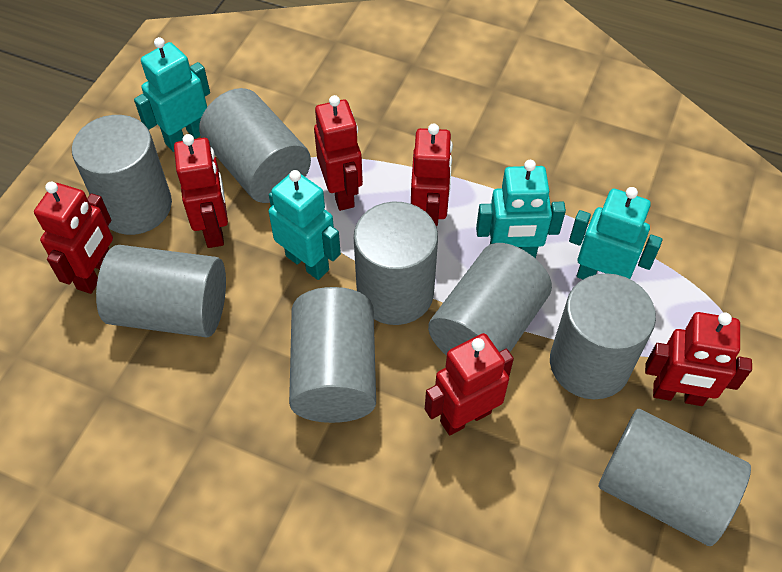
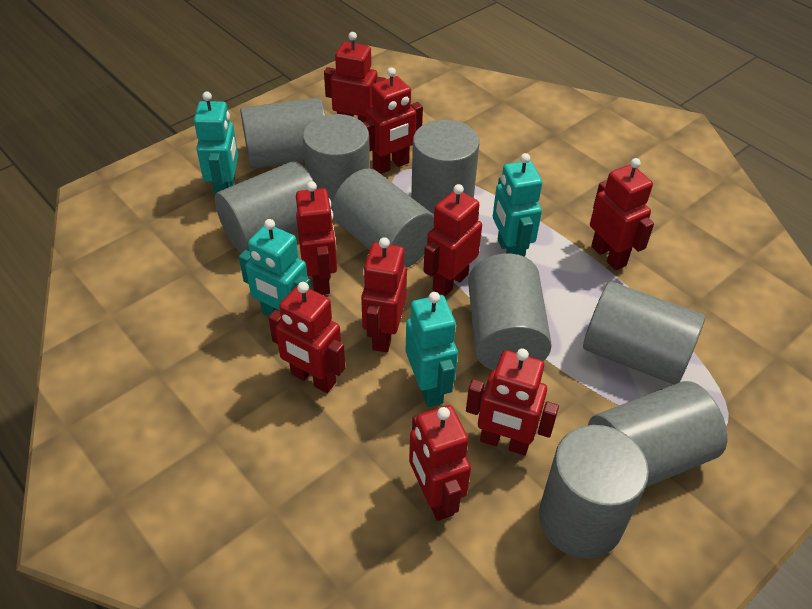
grey cylinder: [72,115,172,235] [96,245,226,337] [199,88,311,203] [289,287,376,423] [354,202,438,325] [428,243,552,356] [550,273,656,399] [599,409,751,546] = 8 -> [215,161,317,253] [240,98,325,169] [303,114,370,219] [332,169,434,268] [411,120,479,214] [468,254,552,370] [539,425,649,559] [583,281,705,385] [588,381,727,487] = 9
red robot: [34,182,113,294] [174,134,228,248] [314,95,363,211] [411,123,453,227] [425,333,514,436] [645,312,752,406] = 6 -> [268,282,345,393] [296,181,337,295] [324,32,386,122] [361,237,407,352] [363,67,423,174] [409,405,471,521] [423,184,482,297] [466,348,559,456] [590,158,654,271] = 9

